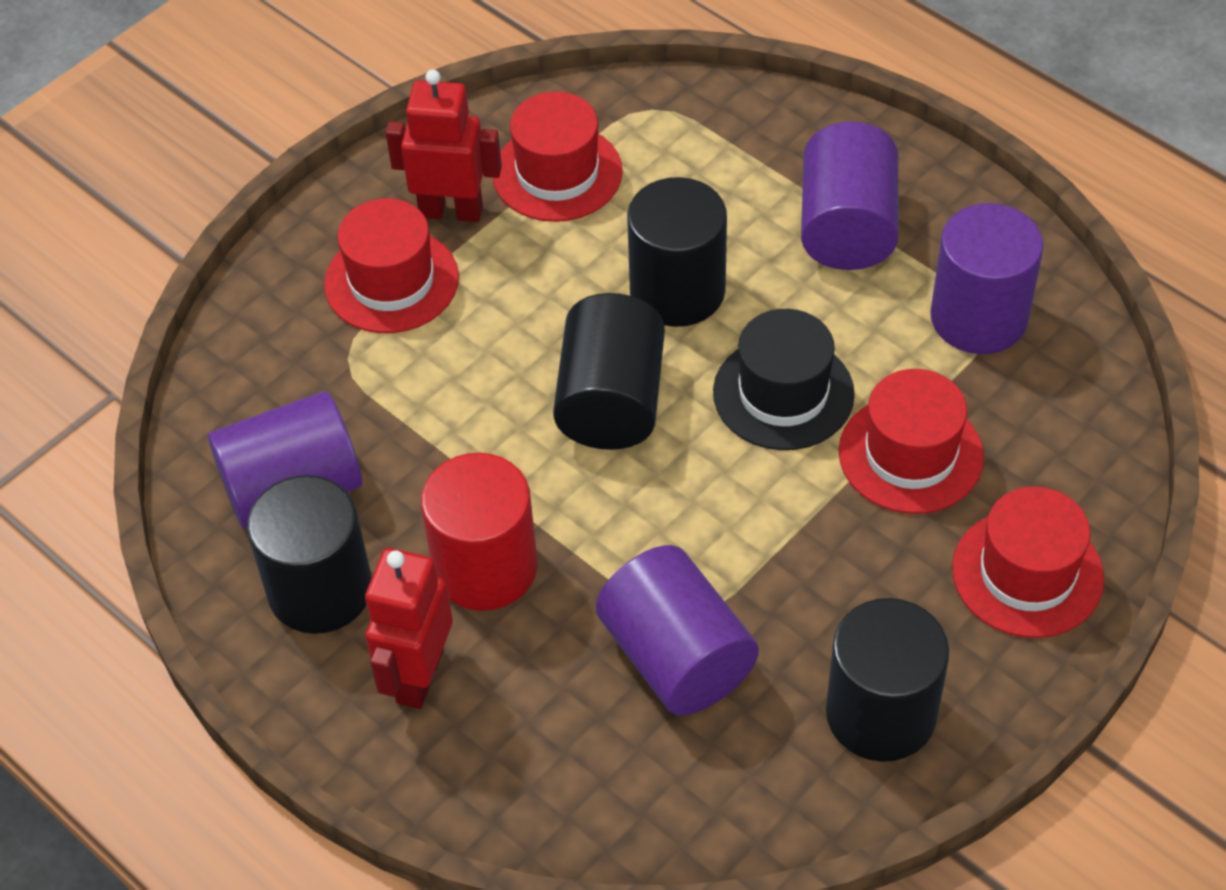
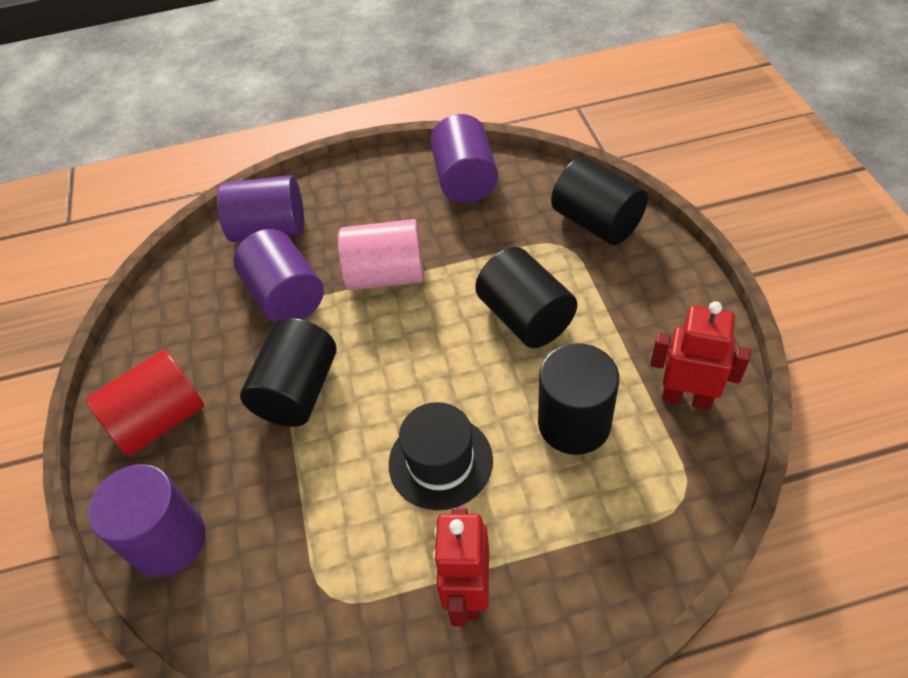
pink cylinder: none = 0 -> [338,219,424,290] = 1
red hat: [324,198,459,333] [493,92,623,222] [839,369,984,514] [952,486,1104,638] = 4 -> none = 0

